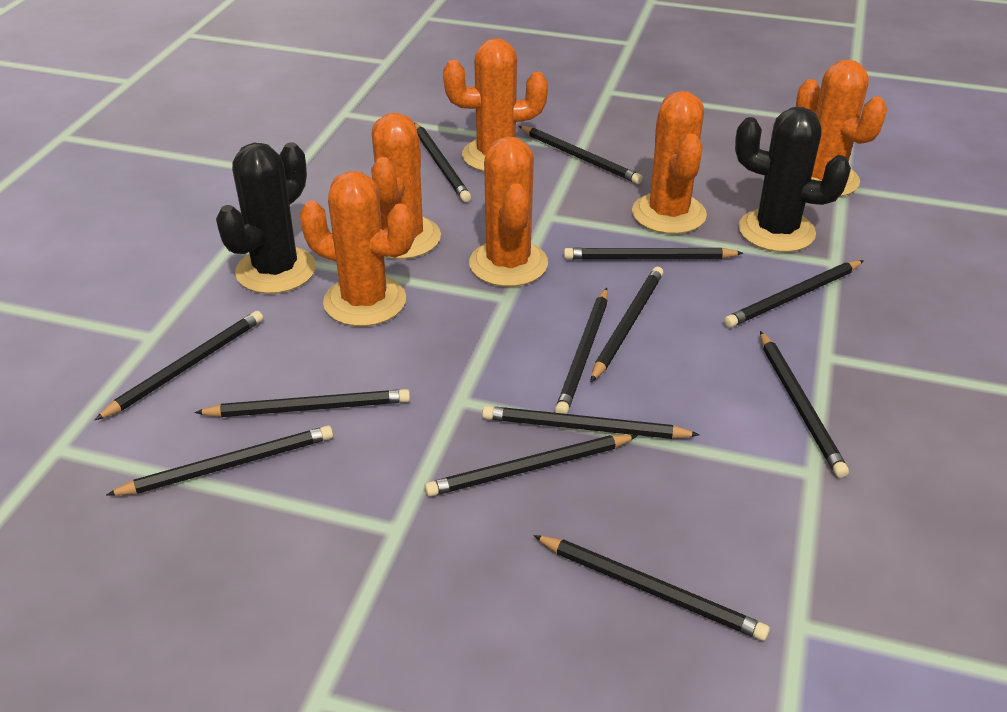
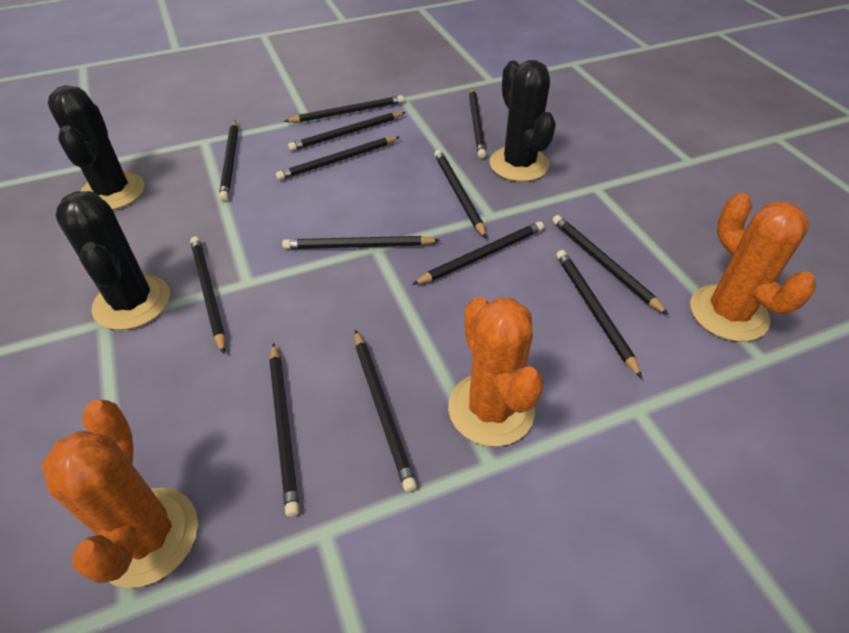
black cactus: [216,142,316,294] [735,107,851,252] = 2 -> [48,85,145,210] [55,191,170,330] [490,60,556,182] = 3
orange cactus: [300,171,415,326] [371,113,441,259] [443,38,548,172] [469,136,548,287] [632,91,707,234] [796,59,887,197] = 6 -> [42,399,198,588] [448,297,544,447] [690,193,816,342] = 3

